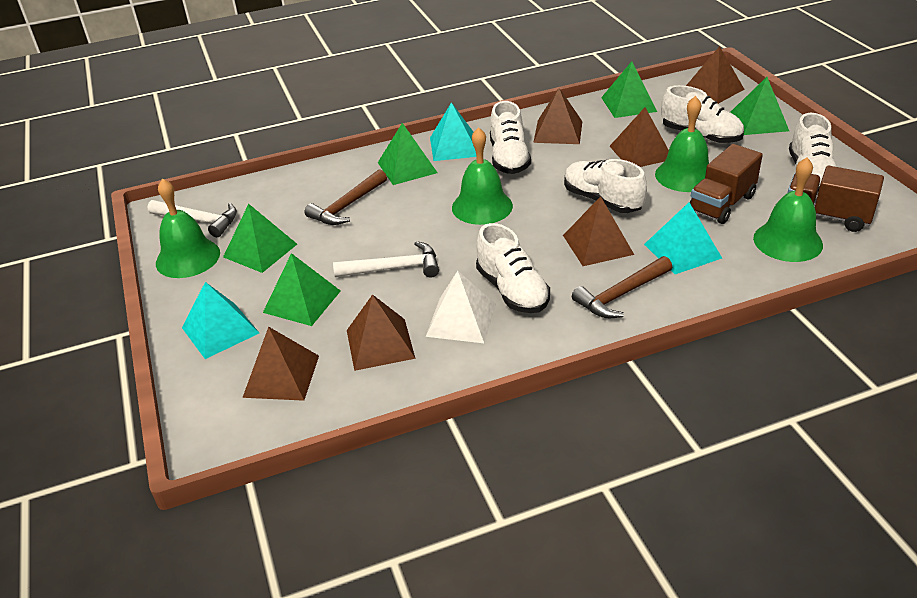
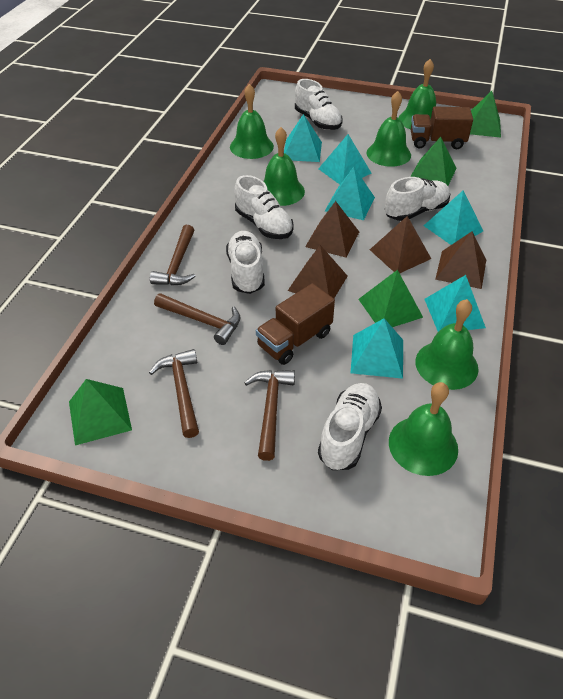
brown hammer: [305,169,387,225] [572,256,672,318] = 2 -> [149,349,199,438] [150,225,196,286] [154,293,241,345] [244,370,295,461] = 4
brown pyramid: [242,327,319,401] [347,294,416,371] [533,88,582,144] [563,196,634,266] [610,107,669,167] [686,46,745,104] = 6 -> [288,245,347,298] [305,201,359,257] [370,216,431,273] [435,231,486,289] = 4
green bell: [156,178,220,278] [452,127,513,225] [655,96,709,192] [753,157,823,262] = 4 -> [230,84,274,159] [263,127,305,206] [367,91,411,167] [389,382,458,476] [399,59,436,129] [415,299,479,390] = 6
green pyramid: [223,204,297,273] [263,253,340,326] [378,123,438,185] [601,61,657,118] [730,77,789,135] = 5 -> [69,379,132,445] [359,270,423,327] [410,137,457,186] [470,91,501,137] = 4
turquoise pyramid: [182,282,259,359] [430,102,476,161] [644,202,722,274] = 3 -> [284,114,322,162] [318,134,372,184] [325,167,375,220] [351,318,403,379] [424,191,483,245] [424,275,486,332] = 6
white hammer: [147,200,237,237] [333,241,439,277] = 2 -> none = 0
white pyramid: [426,271,496,343] = 1 -> none = 0

